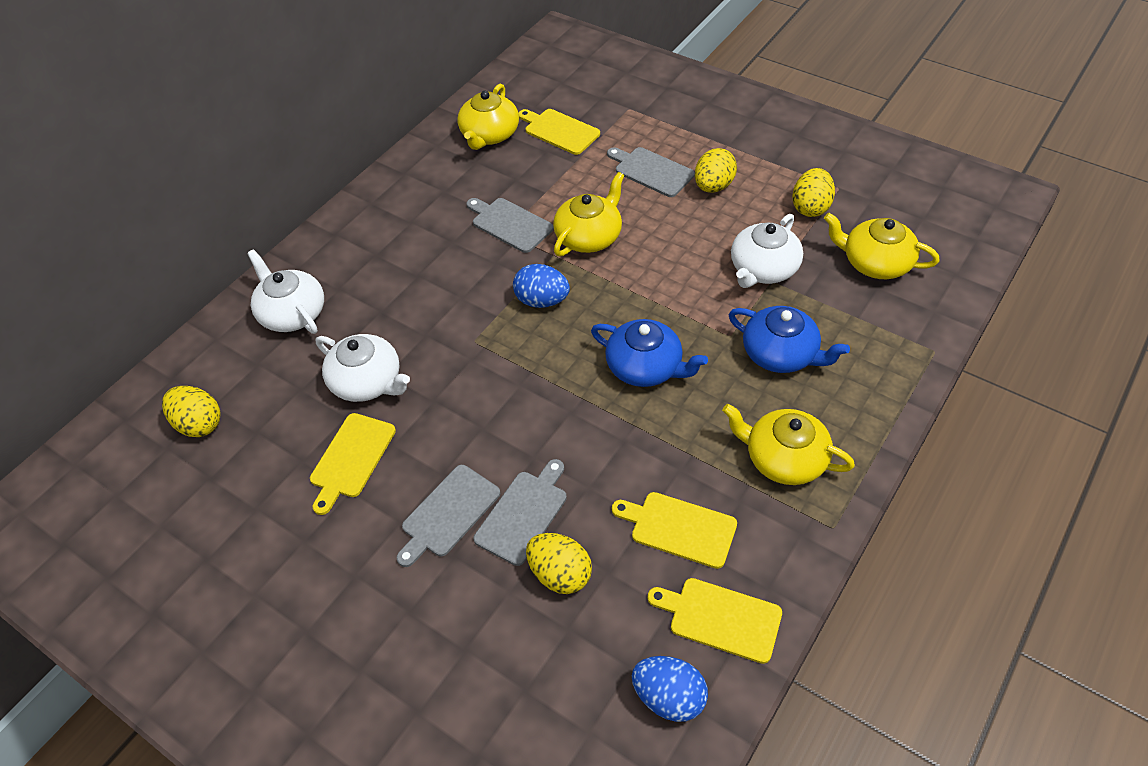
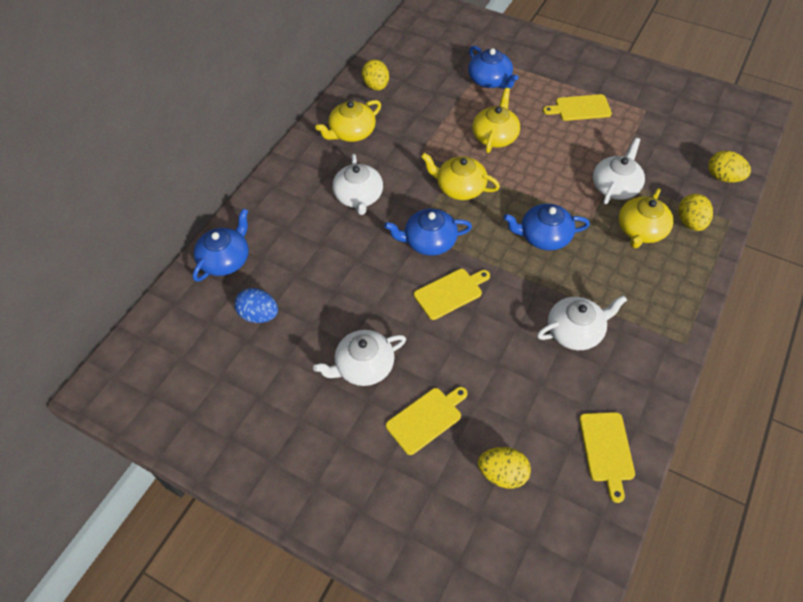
blue egg: [513,264,570,308] [632,656,708,722] = 2 -> [234,288,278,323] = 1
blue teapot: [591,319,708,387] [728,306,850,373] = 2 -> [193,208,249,282] [384,209,472,256] [468,46,518,89] [503,204,590,251] = 4
grey cutting board: [397,465,500,567] [466,198,554,253] [474,459,567,566] [607,147,695,197] = 4 -> none = 0
white teapot: [247,249,324,334] [316,334,410,402] [731,214,803,288] = 3 -> [313,330,406,386] [333,154,383,215] [537,295,627,350] [593,138,645,204] = 4

